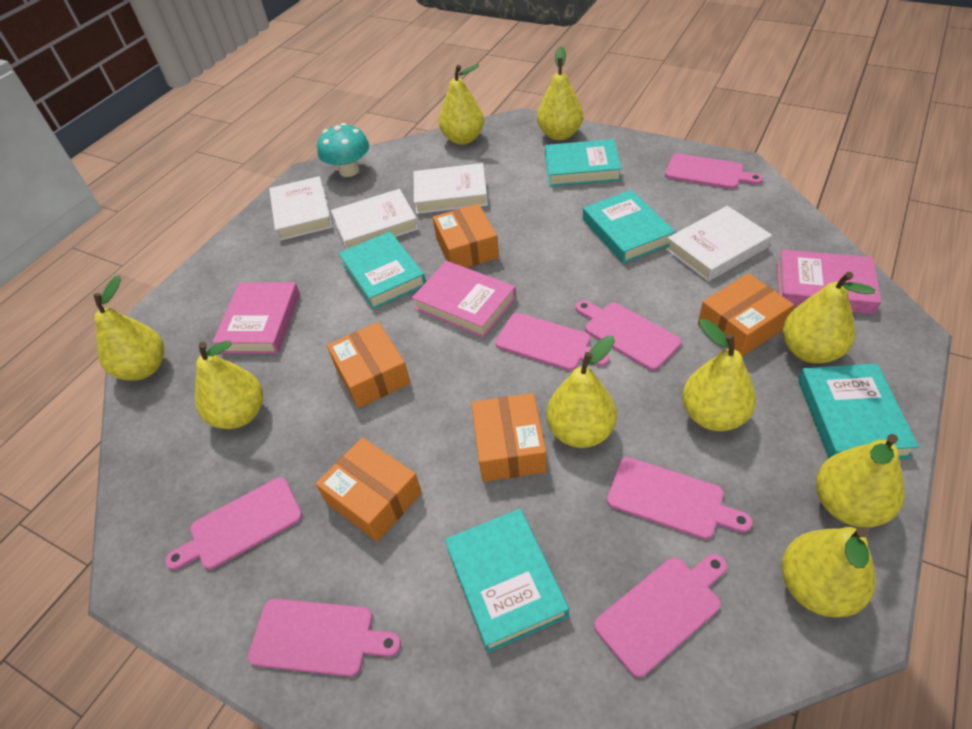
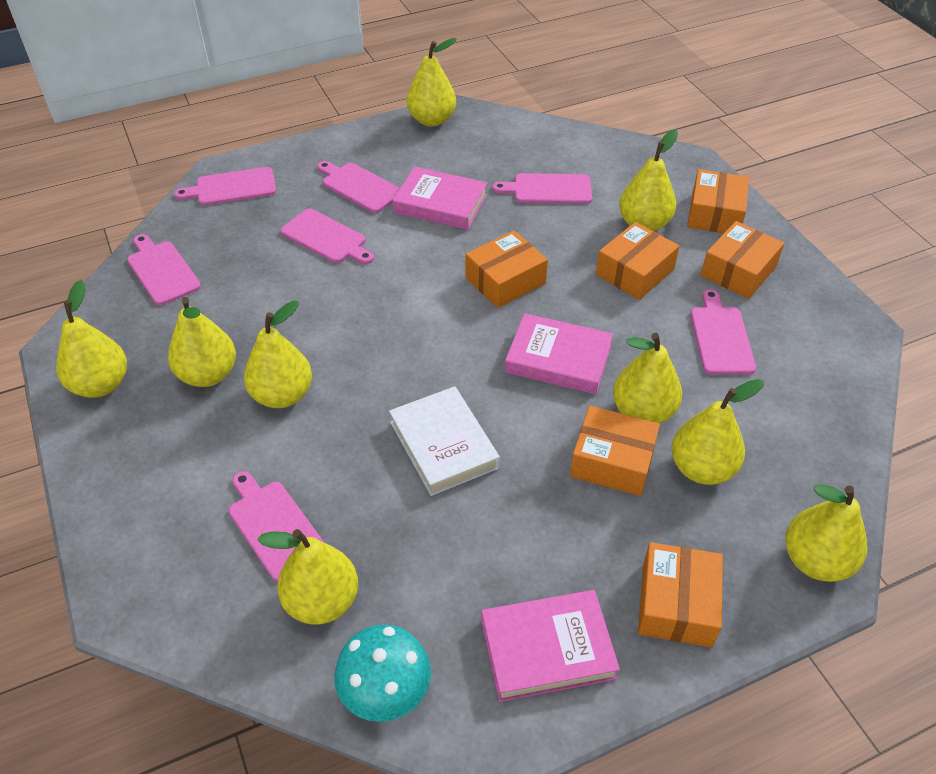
orange box: [316,437,422,542] [327,322,410,408] [433,204,499,268] [471,393,547,482] [698,273,794,357] = 5 -> [465,230,548,308] [570,406,660,496] [596,222,680,300] [638,542,723,647] [687,169,749,233] [701,221,784,299] = 6
turquoise book: [339,231,426,309] [445,509,569,653] [545,139,622,186] [583,190,675,263] [798,363,919,459] = 5 -> none = 0
white book: [269,176,333,241] [331,189,419,249] [414,163,488,214] [666,206,772,281] = 4 -> [389,386,500,496] = 1

